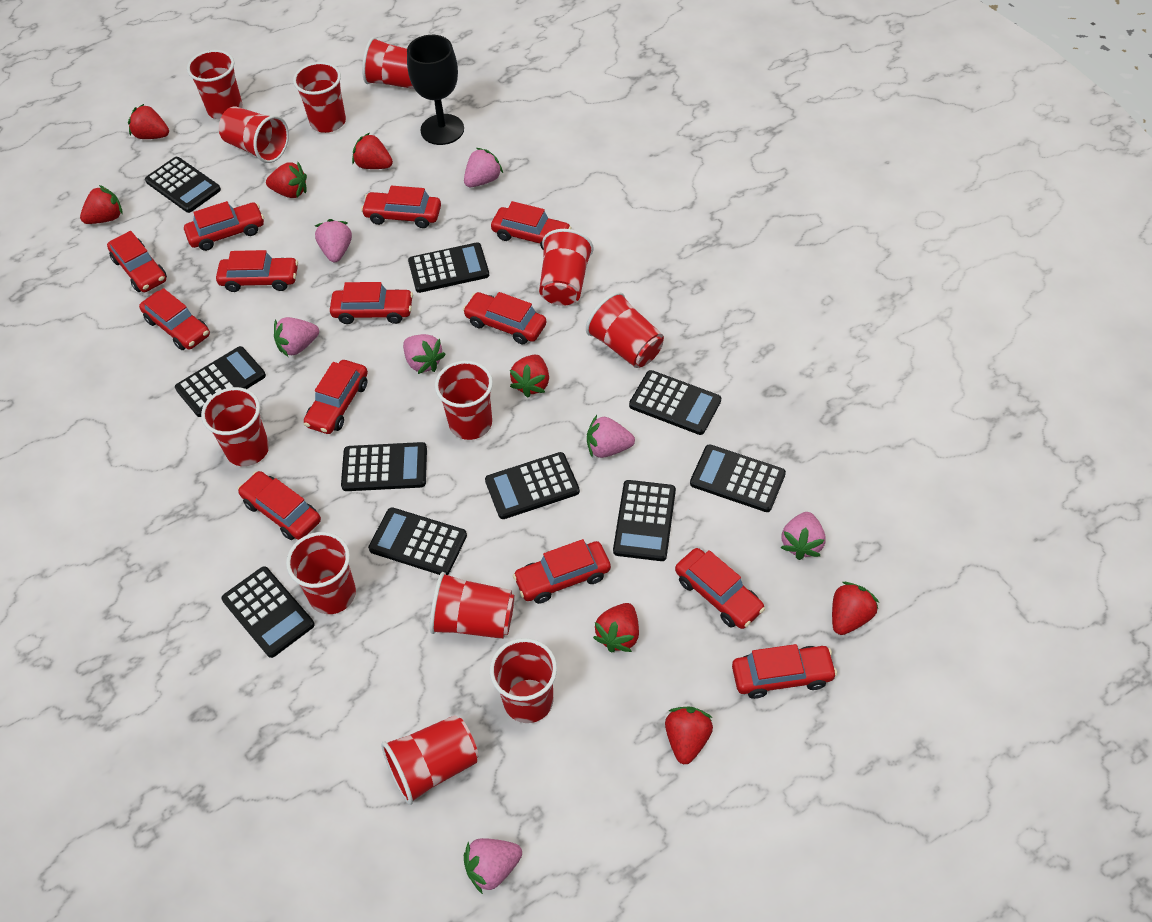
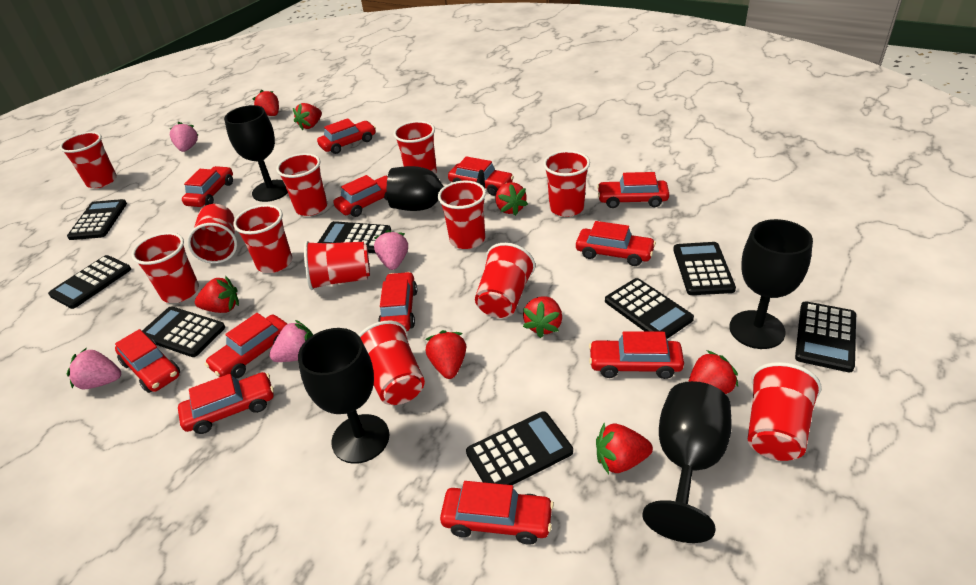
black calculator: [145,157,221,213] [175,346,266,417] [221,566,315,658] [341,442,427,491] [368,508,467,575] [408,242,489,293] [485,452,580,519] [613,480,676,561] [629,370,721,435] [690,444,786,512] = 10 -> [48,255,131,309] [67,199,127,240] [142,307,225,357] [318,221,391,253] [466,411,573,485] [605,278,694,339] [673,242,736,295] [795,301,856,372] = 8
black goblet: [407,35,464,145] = 1 -> [224,105,288,202] [298,328,389,464] [387,166,485,211] [642,381,732,543] [729,219,813,349] = 5
pink strawberry: [274,317,319,357] [315,219,352,262] [403,334,446,374] [464,148,503,187] [464,838,522,894] [587,415,635,458] [781,512,826,560] = 7 -> [67,348,121,389] [170,122,198,152] [269,320,313,362] [374,230,408,270] = 4
red car: [107,231,167,292] [139,288,210,350] [184,201,264,251] [216,250,298,292] [238,471,321,540] [304,360,368,434] [330,282,413,324] [361,186,441,228] [463,292,546,345] [491,201,572,250] [513,539,611,604] [675,548,765,629] [732,644,837,699] = 13 -> [115,329,180,393] [178,372,274,434] [182,166,233,207] [205,313,287,378] [317,118,376,154] [333,175,388,217] [378,272,418,331] [440,481,554,545] [448,156,514,196] [576,221,656,266] [589,331,684,379] [597,172,669,208] = 12

